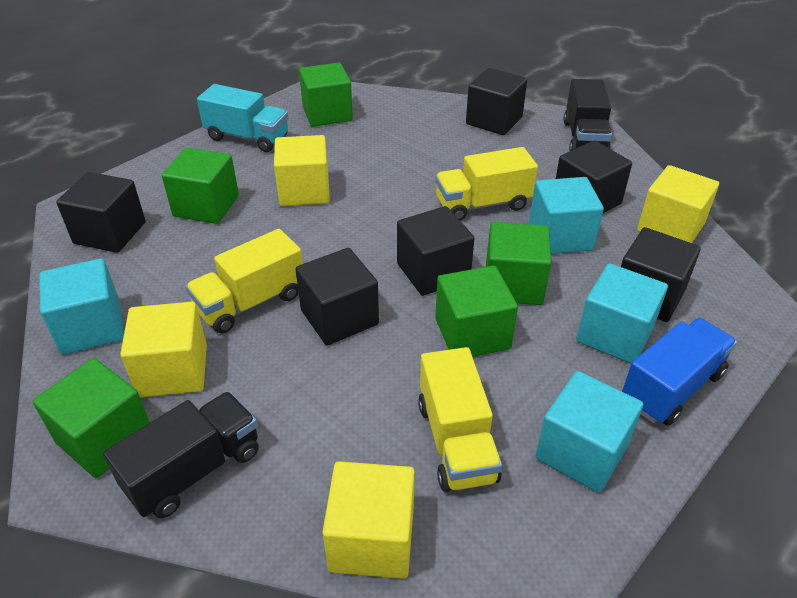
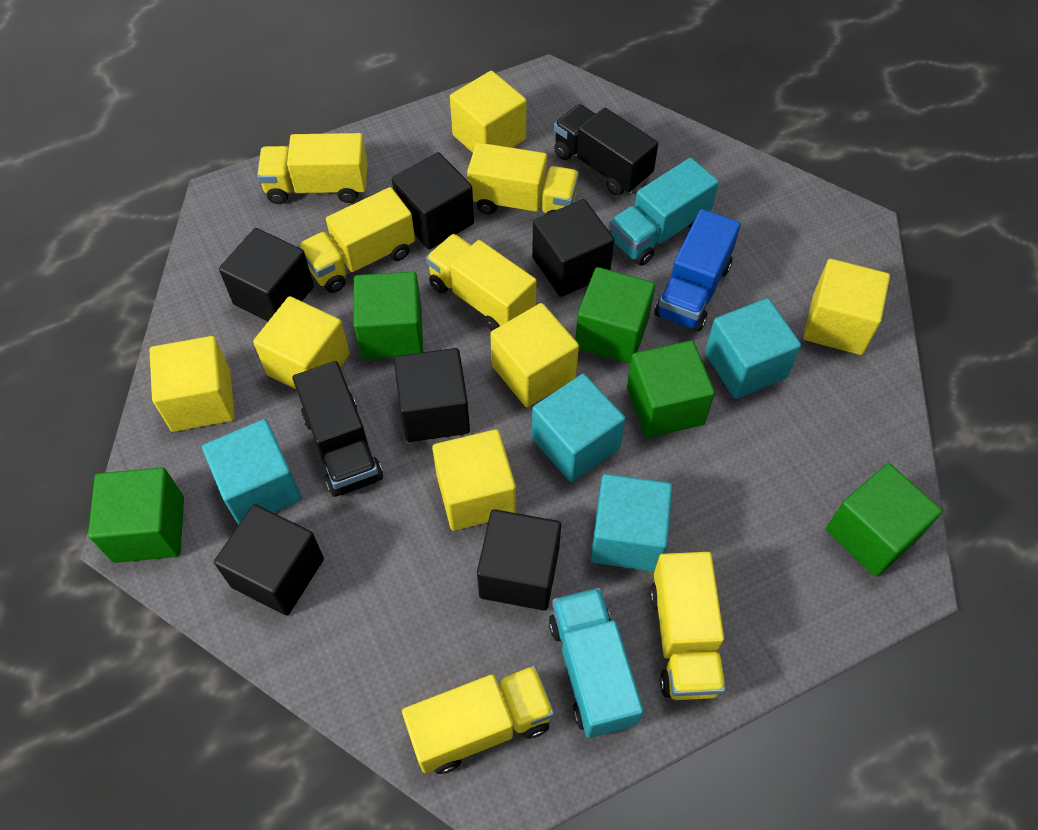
turquoise truck: [197,84,288,152] = 1 -> [549,588,643,738] [609,158,719,266] = 2
yellow cube: [120,302,207,398] [274,135,330,206] [323,461,415,579] [637,165,719,243] = 4 -> [149,336,235,432] [253,296,350,389] [432,429,516,531] [450,71,527,153] [490,303,579,408] [803,259,890,355] = 6
yellow truck: [186,229,303,333] [418,347,502,492] [435,147,538,221] = 3 -> [257,133,368,204] [298,187,415,293] [402,665,554,774] [426,234,536,331] [467,142,579,214] [650,552,726,700] = 6

